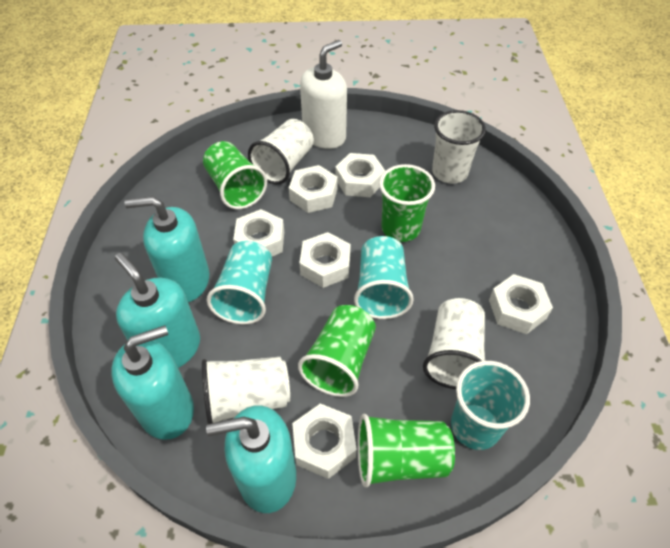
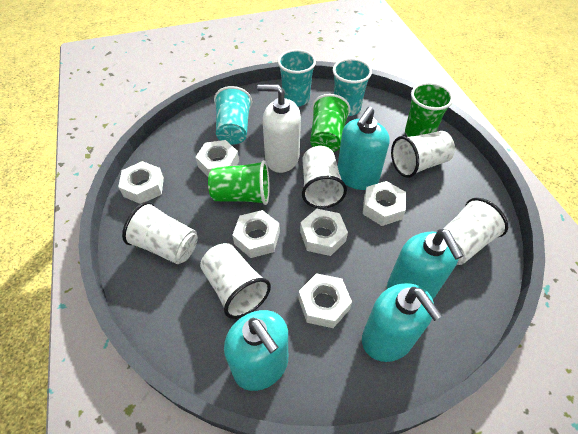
green cup: [203,141,267,209] [298,305,376,397] [358,414,455,487] [379,164,435,242] = 4 -> [208,160,270,205] [310,94,351,152] [405,82,453,137] = 3
white cup: [202,357,290,424] [248,119,314,184] [423,298,485,389] [432,110,486,184] = 4 -> [122,202,198,264] [200,243,271,319] [302,146,347,209] [391,131,455,178] [443,198,508,265] = 5

